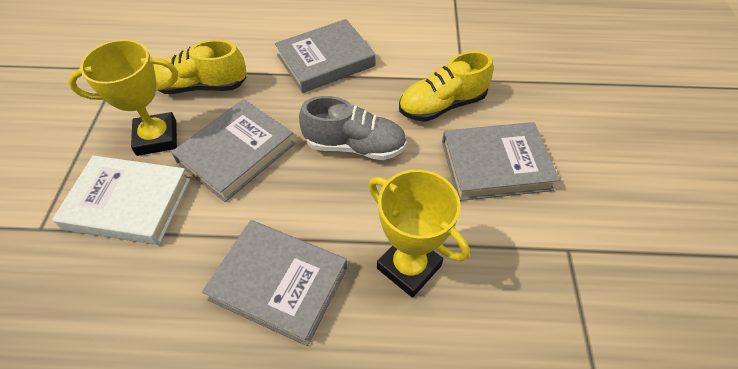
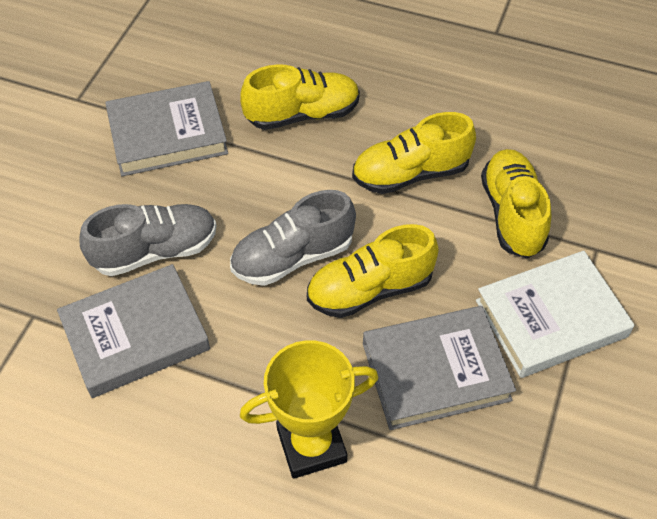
grey book: [171,99,295,202] [202,220,347,346] [275,19,376,93] [442,122,559,201] = 4 -> [57,264,210,398] [105,81,228,176] [363,306,516,430] = 3
grey shoe: [299,96,407,160] = 1 -> [80,204,216,276] [230,190,356,286] = 2
yellow shoe: [153,40,247,94] [399,51,493,122] = 2 -> [240,64,360,130] [307,224,439,318] [352,112,476,194] [481,149,551,258] = 4
yellow trophy: [68,40,178,156] [369,170,470,298] = 2 -> [240,340,379,479] = 1

